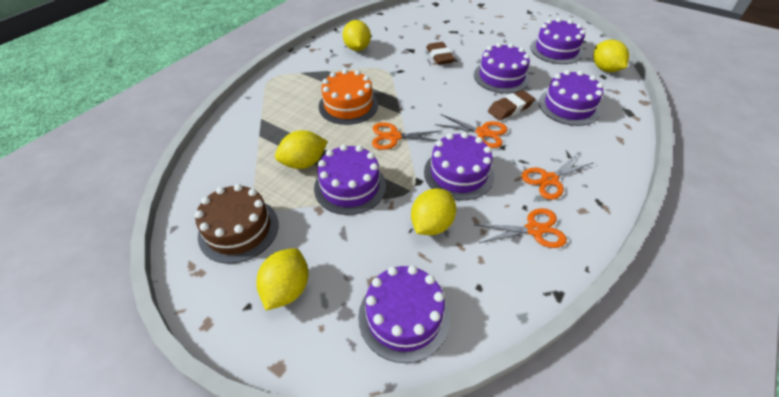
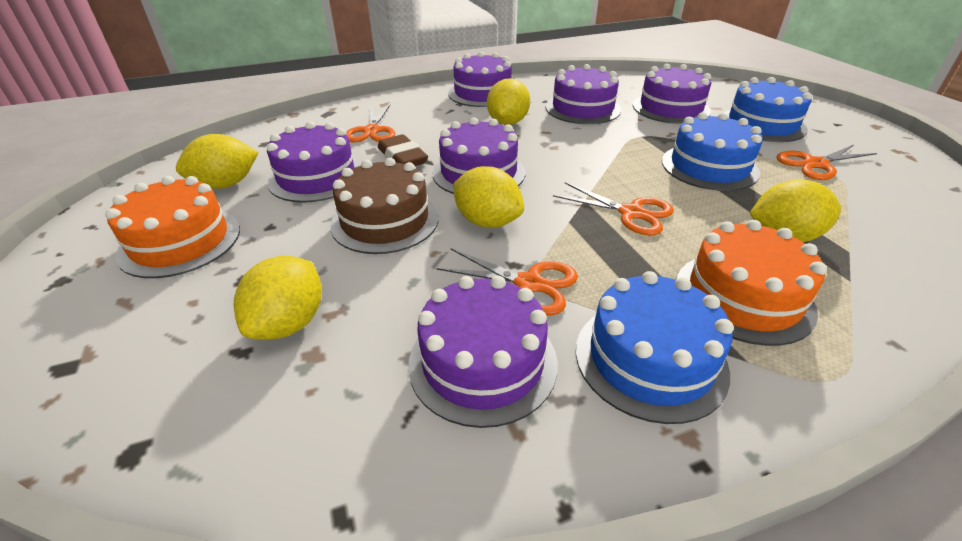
blue cake: none = 0 -> [576,271,734,424] [662,112,763,191] [724,77,812,142] = 3
brown eraser: [426,42,455,65] [488,90,535,121] = 2 -> [378,134,428,166] = 1
orange cake: [319,69,378,125] = 1 -> [105,176,240,278] [676,220,827,346] = 2

